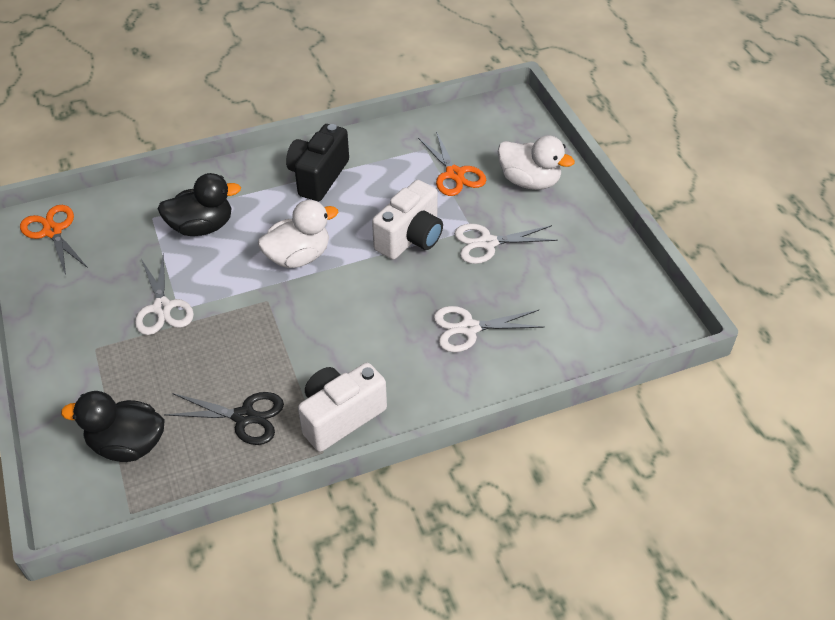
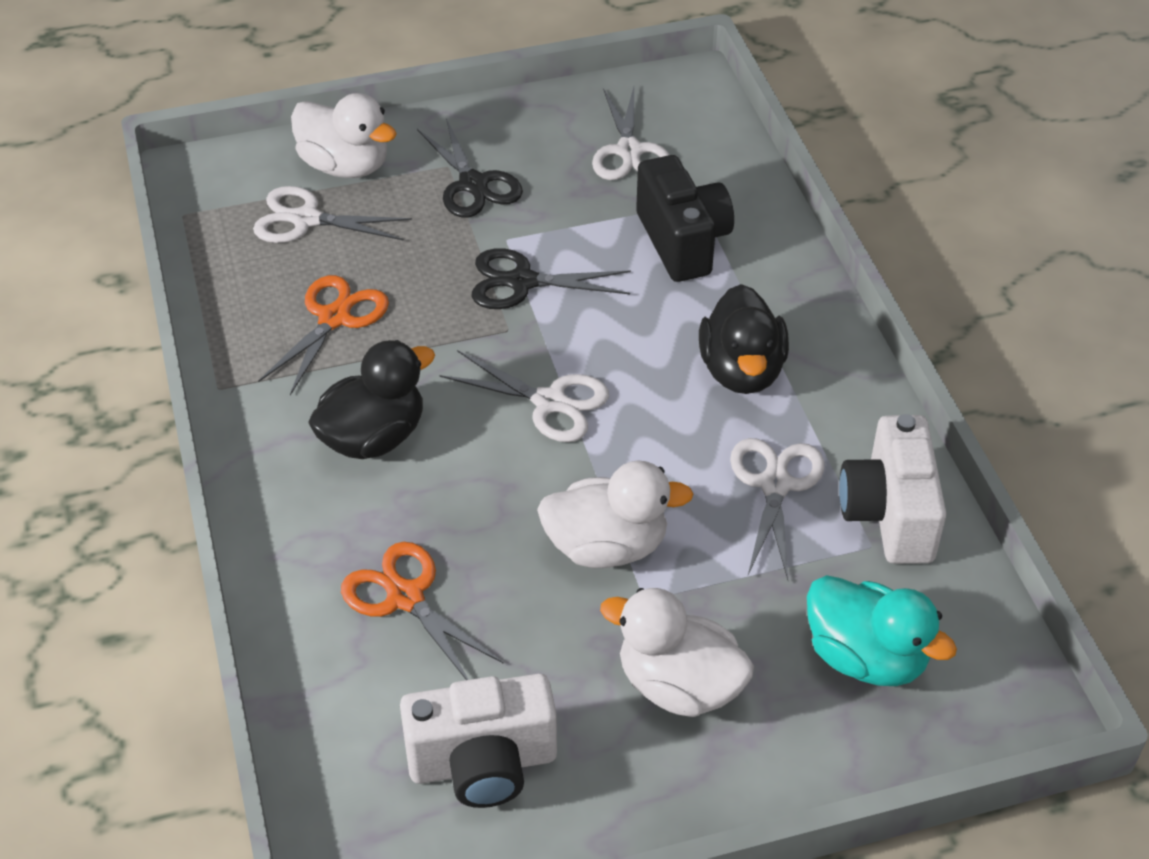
black scissors: [164,392,284,445] = 1 -> [417,118,523,218] [471,248,631,309] = 2
turquoise duck: none = 0 -> [807,575,957,686] = 1
white duck: [258,200,338,268] [498,136,575,190] = 2 -> [291,93,397,178] [537,461,693,568] [600,588,754,717] = 3
white scissors: [135,253,194,335] [434,306,545,352] [454,224,558,264] = 3 -> [253,186,412,243] [440,350,609,442] [592,87,669,180] [730,438,824,580] = 4

